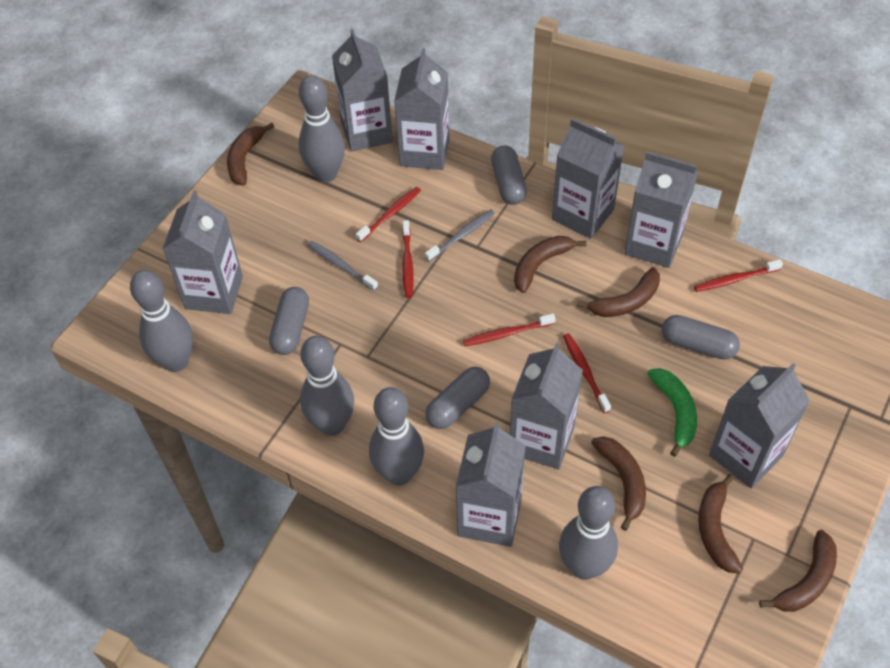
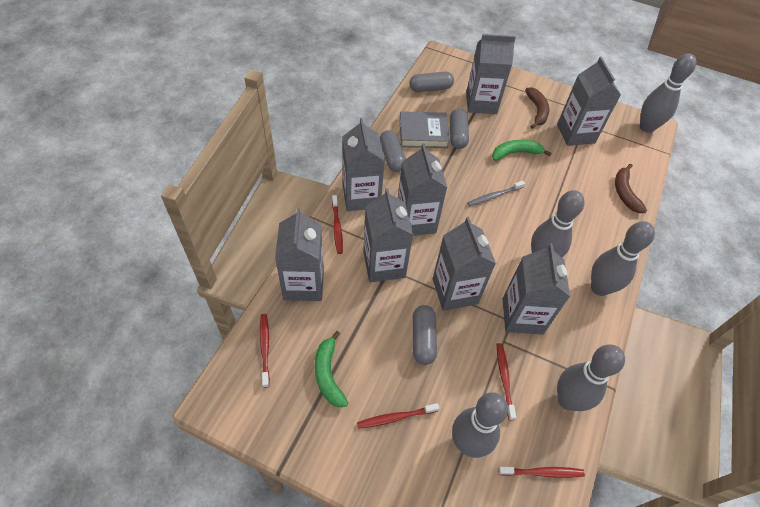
brown banana: [227,123,274,186] [514,236,586,293] [577,267,660,317] [591,436,646,531] [698,474,743,573] [759,530,837,612] = 6 -> [525,87,549,129] [615,164,647,213] = 2
green banana: [647,368,697,457] = 1 -> [315,331,348,407] [492,140,551,161] = 2
grey book: none = 0 -> [399,111,450,148] = 1
grey toothbrush: [307,240,378,291] [425,210,495,262] = 2 -> [467,181,525,206] = 1

